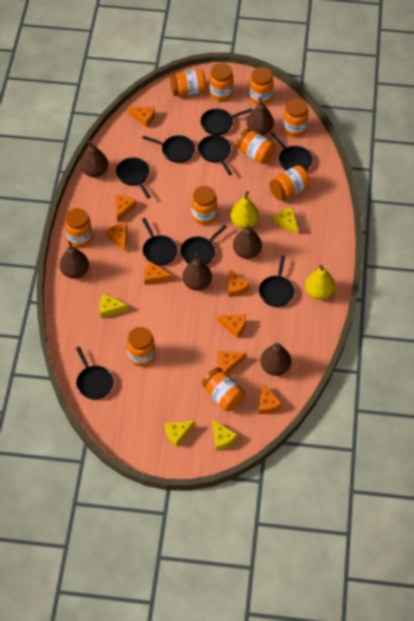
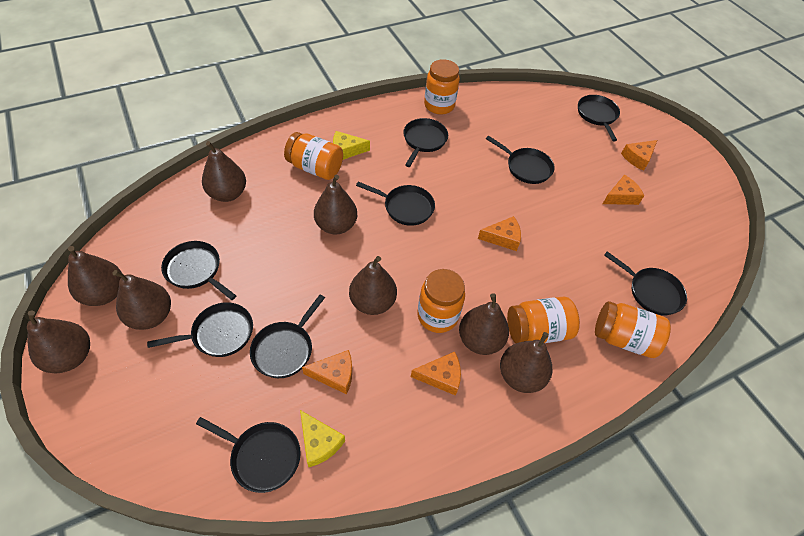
brown pear: [59,241,89,279] [80,141,108,177] [183,253,212,291] [233,225,262,259] [247,97,274,135] [260,343,291,376] = 6 -> [27,311,90,373] [68,246,122,306] [113,270,171,330] [202,141,246,202] [314,175,357,234] [349,256,397,315] [459,293,509,355] [500,332,552,393] = 8
orange cheese: [106,223,127,251] [115,195,136,222] [129,107,155,128] [144,261,172,285] [217,314,246,338] [218,351,247,373] [229,268,250,297] [258,384,282,414] = 8 -> [302,350,352,394] [411,352,461,396] [478,216,521,251] [603,175,644,205] [621,140,657,171] = 5
orange jar: [65,208,92,247] [127,327,155,367] [170,69,206,96] [191,186,217,225] [202,367,245,411] [209,63,234,101] [236,129,276,164] [249,67,274,105] [269,165,310,201] [283,99,309,137] = 10 -> [284,132,343,180] [417,269,465,333] [424,59,460,114] [507,296,580,343] [595,301,671,358] = 5
yellow cheese: [100,294,128,318] [165,421,195,447] [212,419,237,451] [274,207,298,234] = 4 -> [300,410,345,467] [333,131,370,160] = 2
yellow pear: [230,191,259,229] [305,265,335,300] = 2 -> none = 0

